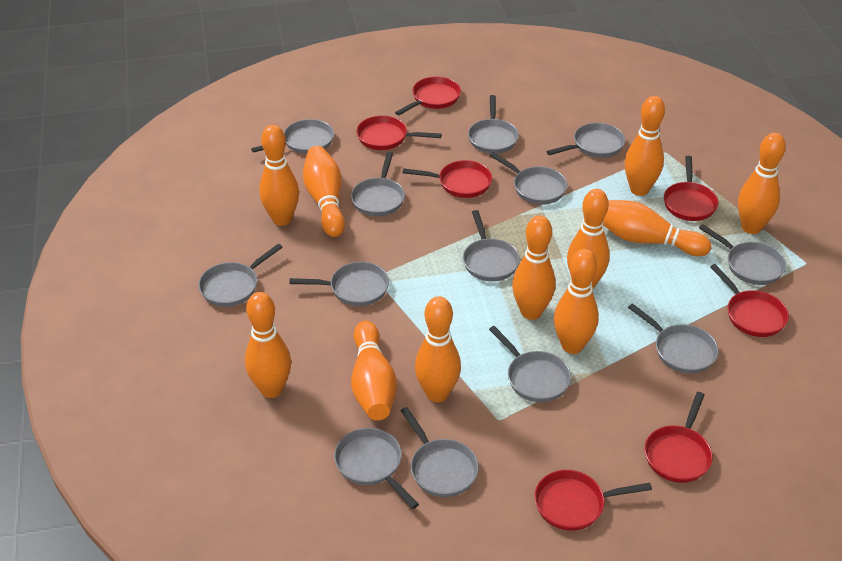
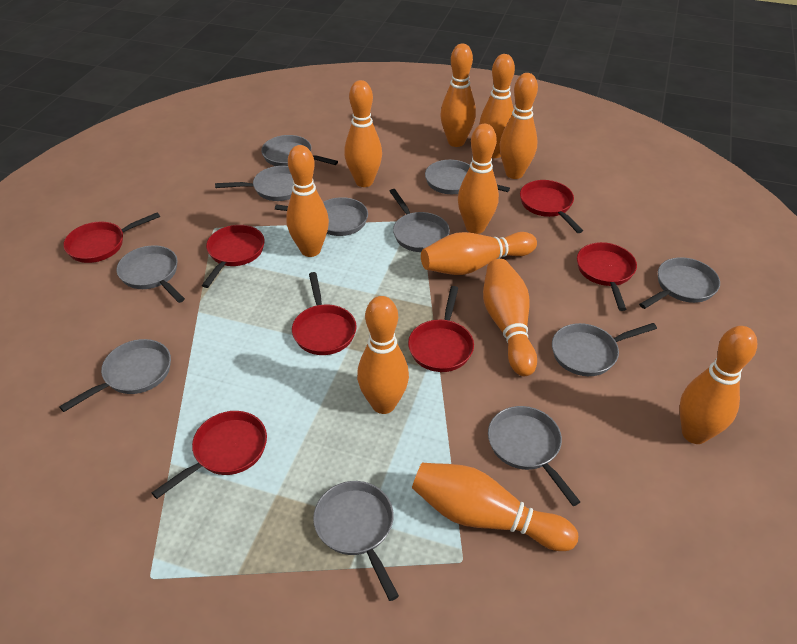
grey pan: [198,244,283,307] [251,119,334,154] [289,262,389,306] [334,428,419,509] [351,152,405,216] [400,407,479,497] [463,210,520,281] [468,95,519,154] [489,326,571,402] [490,152,567,204] [546,123,625,158] [628,303,719,374] [699,224,786,285] = 13 -> [59,339,171,412] [117,245,185,303] [215,166,293,201] [261,135,338,166] [275,197,368,236] [313,481,399,601] [389,189,450,252] [425,160,510,194] [488,406,580,506] [552,323,657,376] [639,257,720,309] = 11

